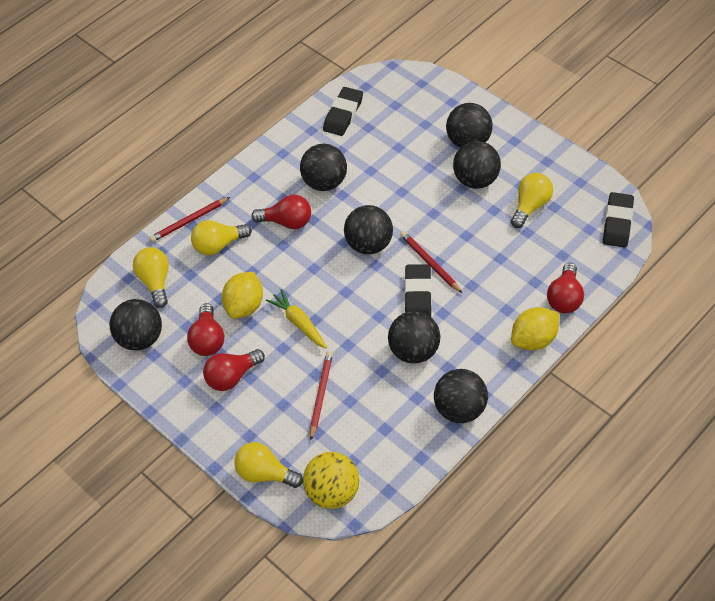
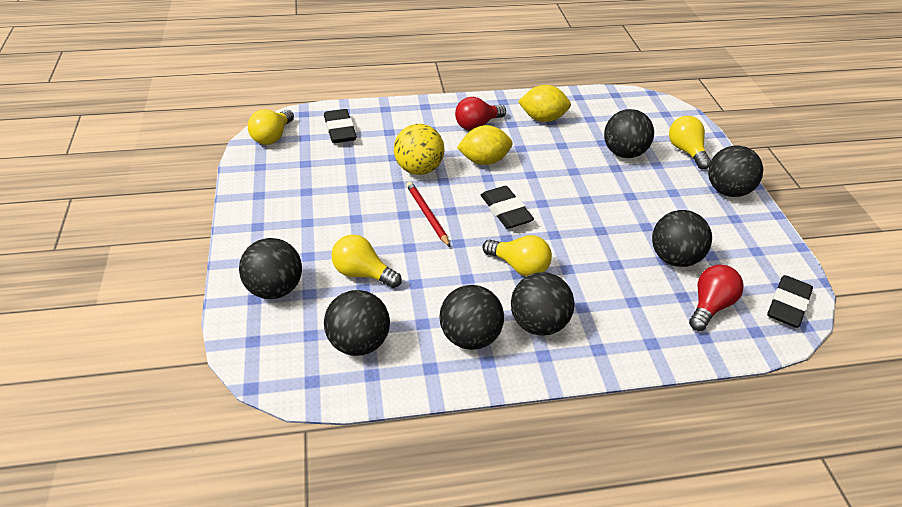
red light bulb: [187,303,224,356] [203,349,265,391] [252,195,311,229] [547,263,584,313] = 4 -> [455,97,506,131] [689,264,744,331] = 2
red pencil: [149,197,230,242] [310,351,333,440] [400,231,462,293] = 3 -> [406,181,450,247] = 1
yellow carrot: [266,289,327,348] = 1 -> none = 0

